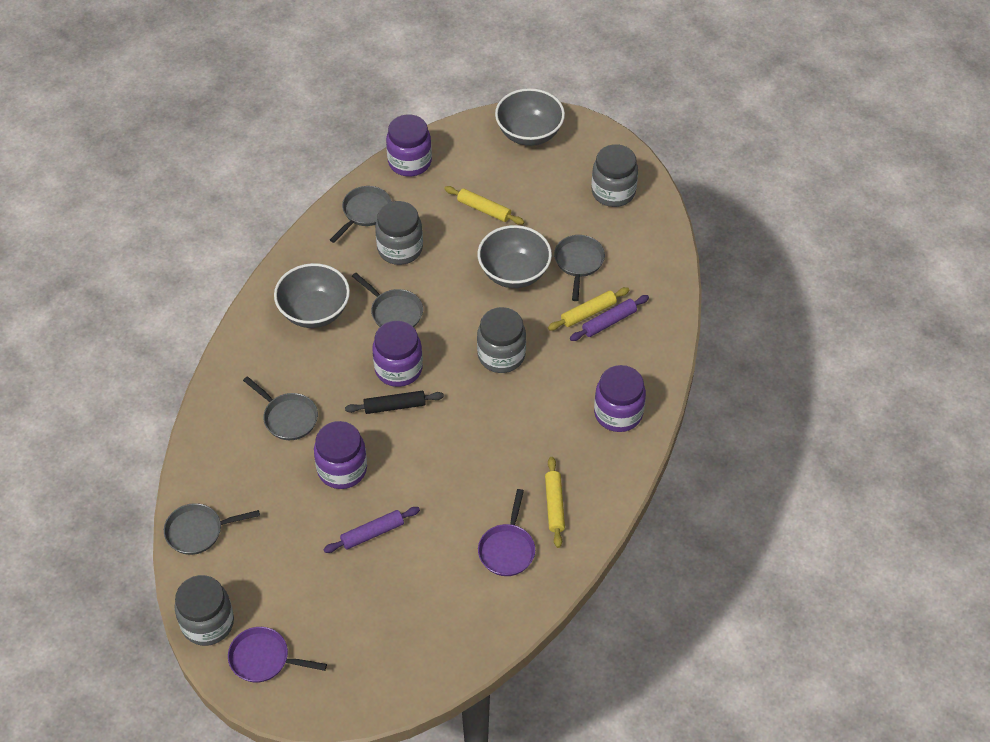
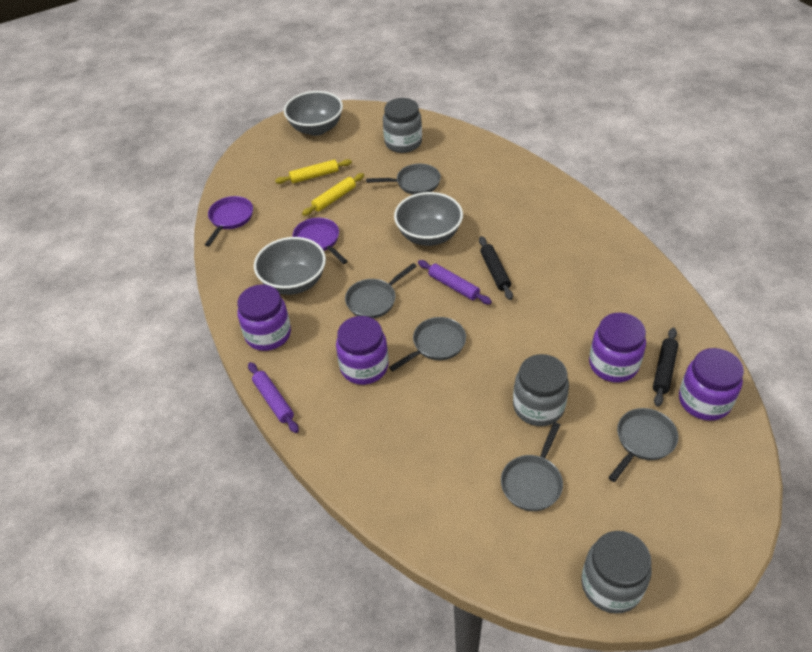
black rolling pin: [345,391,444,414] = 1 -> [479,236,513,300] [653,328,679,407] = 2
grey jar: [175,575,234,646] [375,201,423,265] [477,307,526,373] [591,144,638,207] = 4 -> [383,98,422,153] [513,354,569,426] [581,531,652,614] = 3
yellow rolling pin: [444,186,524,225] [545,457,565,548] [548,287,630,331] = 3 -> [275,159,352,184] [302,173,364,216] = 2

